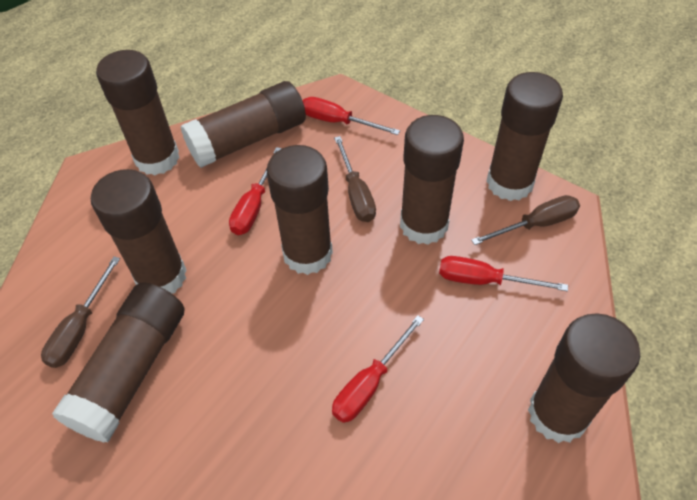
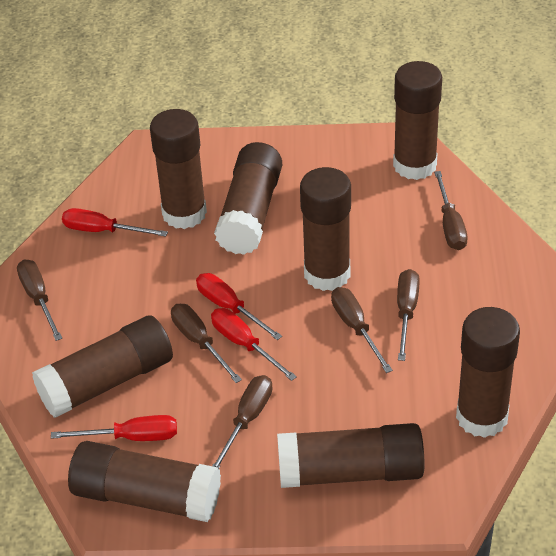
brown screwdriver: [41,257,120,368] [334,136,376,222] [471,195,580,245] = 3 -> [17,259,62,341] [171,304,242,383] [212,375,272,469] [331,287,393,373] [397,269,420,361] [434,171,467,250] = 6

